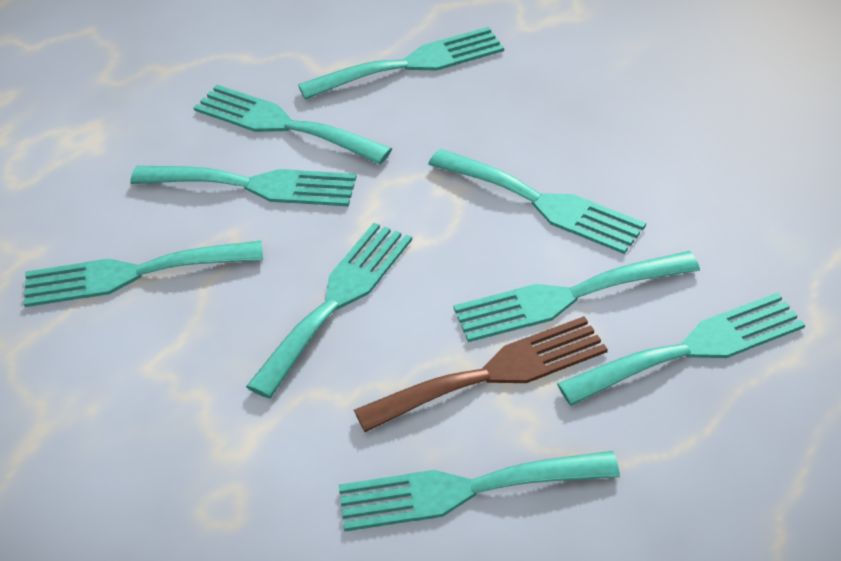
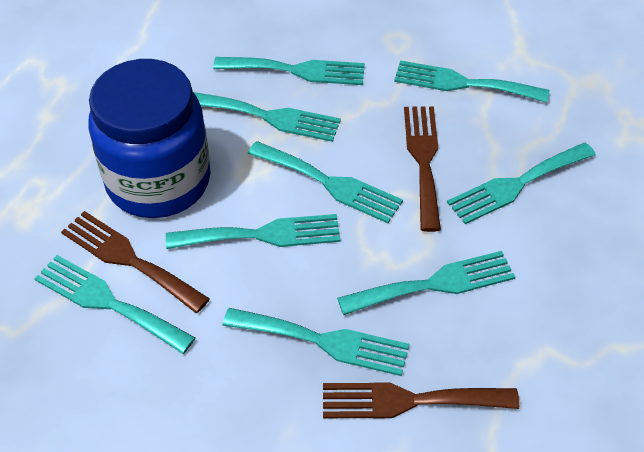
blue jar: none = 0 -> [88,59,211,218] = 1
brown fork: [354,316,608,432] = 1 -> [61,211,210,313] [323,383,519,418] [404,107,441,232] = 3

